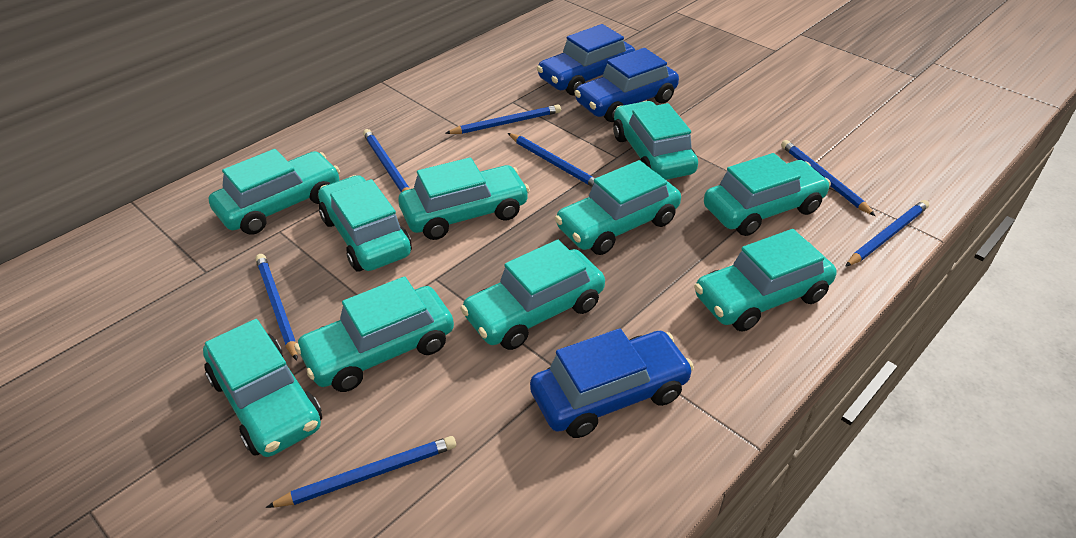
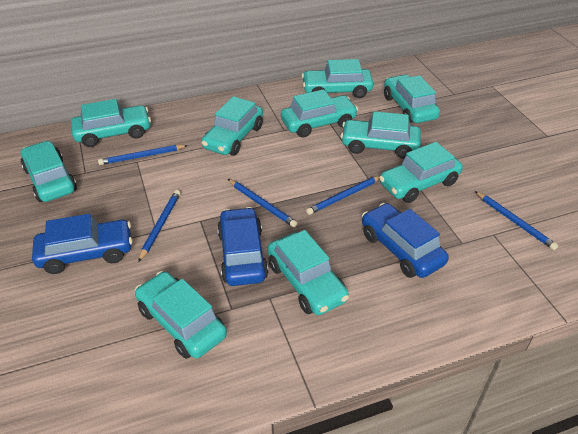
blue pencil: [255,254,298,361] [266,436,456,508] [363,129,410,192] [445,105,561,134] [508,133,595,187] [781,140,875,216] [845,200,929,267] = 7 -> [98,145,188,165] [138,190,180,262] [228,179,297,227] [306,176,379,215] [475,191,558,250] = 5

